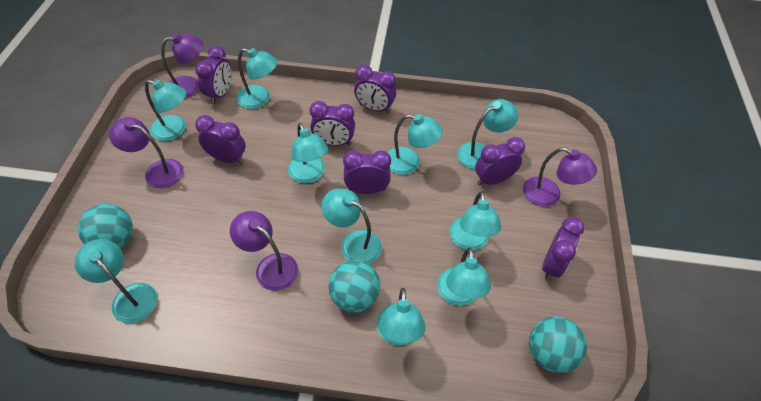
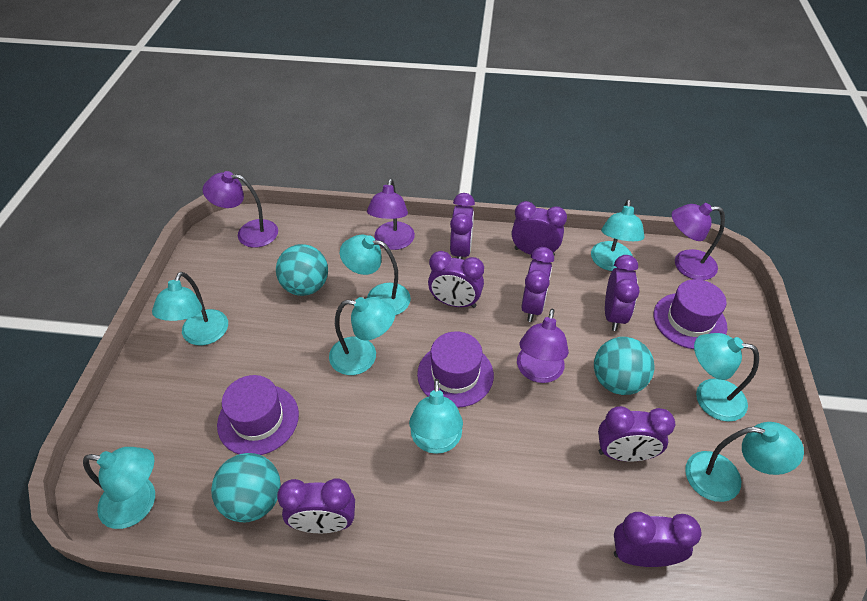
purple clock: [195,46,232,104] [195,115,246,164] [310,101,355,146] [343,151,391,194] [354,65,396,113] [475,137,525,186] [542,217,584,281] = 7 -> [277,478,355,533] [428,251,484,308] [450,193,475,259] [512,201,567,255] [521,247,554,322] [598,406,675,461] [605,255,640,331] [614,512,702,567] = 8
purple hat: none = 0 -> [217,375,299,455] [417,331,494,408] [654,279,727,349] = 3
turquoise lamp: [74,239,158,324] [145,80,187,141] [236,48,278,109] [288,123,328,183] [322,189,382,264] [377,288,426,345] [387,114,443,175] [437,248,491,306] [449,191,501,250] [457,99,519,169] = 10 -> [83,447,155,529] [152,272,228,345] [329,297,395,375] [340,235,411,315] [409,379,463,454] [591,199,645,271] [685,422,804,502] [694,333,759,422] = 8

